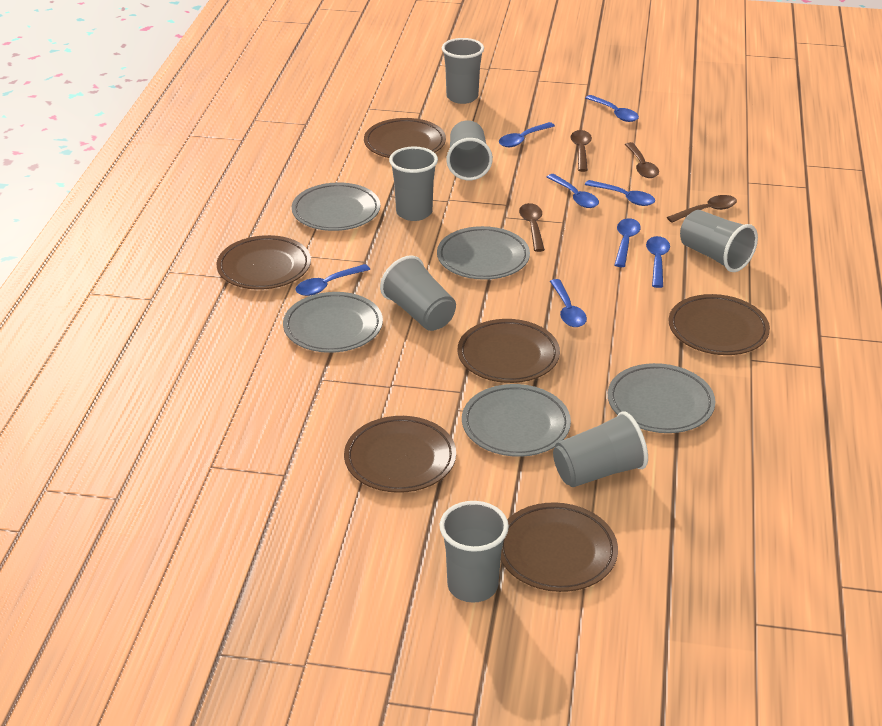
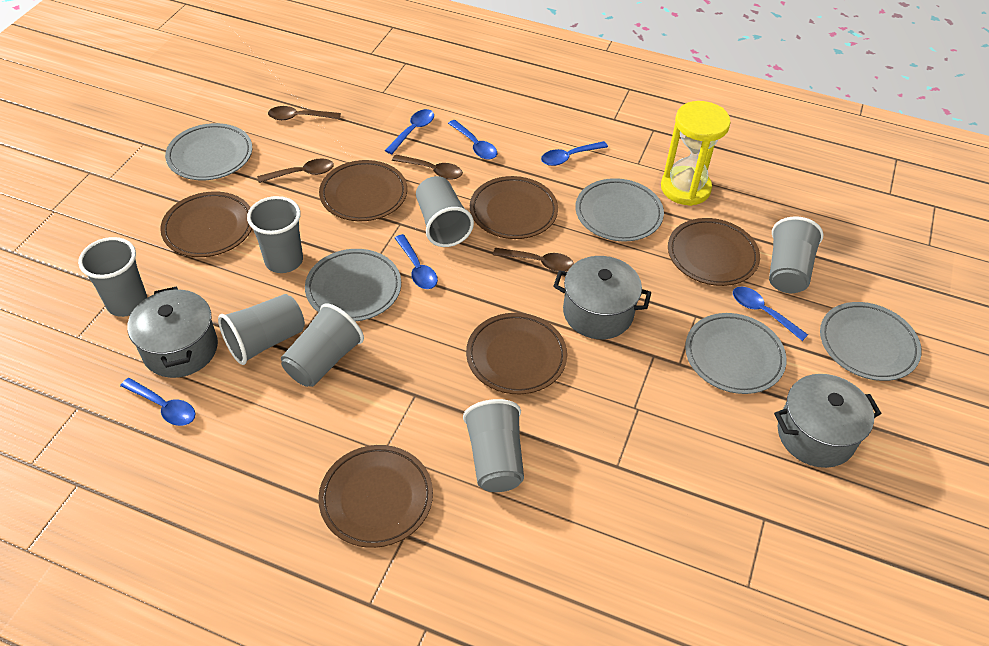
blue spoon: [296,264,370,296] [499,122,555,147] [547,174,599,208] [550,279,587,327] [585,180,655,206] [586,95,639,122] [614,218,641,267] [646,236,670,288] = 8 -> [120,378,195,426] [385,109,434,154] [395,234,438,289] [448,120,497,160] [541,141,608,166] [733,286,808,341] = 6
grey pot: none = 0 -> [127,286,218,378] [553,256,651,339] [774,374,881,468] = 3
yellow hourglass: none = 0 -> [661,101,731,206] = 1

